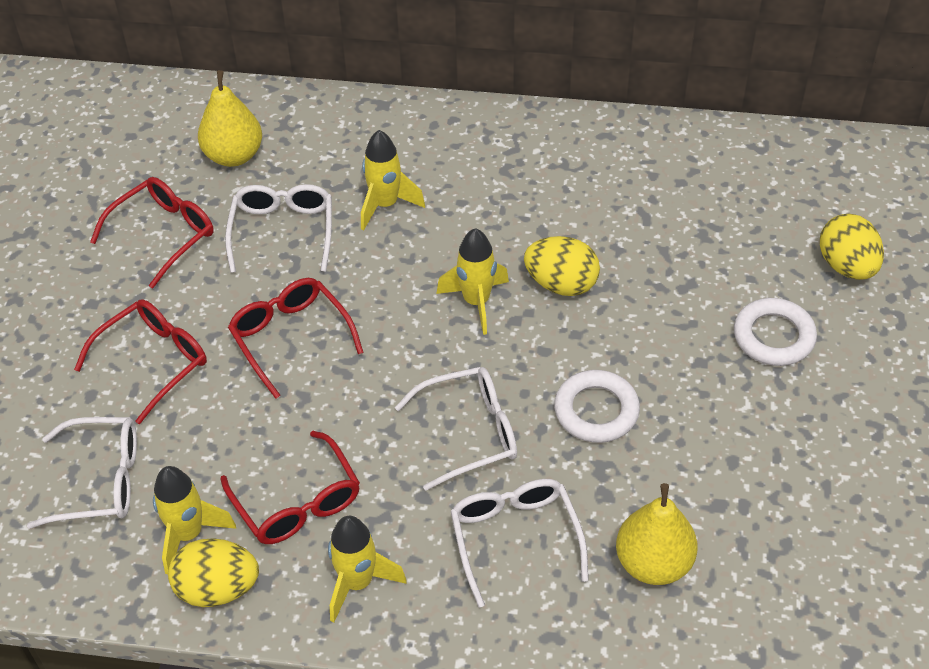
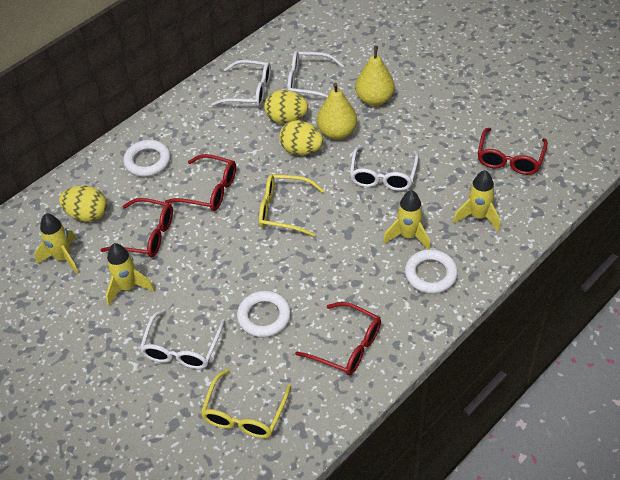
white ring: [554,370,640,443] [734,298,817,366] = 2 -> [123,140,171,177] [237,291,291,337] [405,249,458,294] = 3
yellow glasses: none = 0 -> [201,369,291,438] [259,174,325,237] = 2

